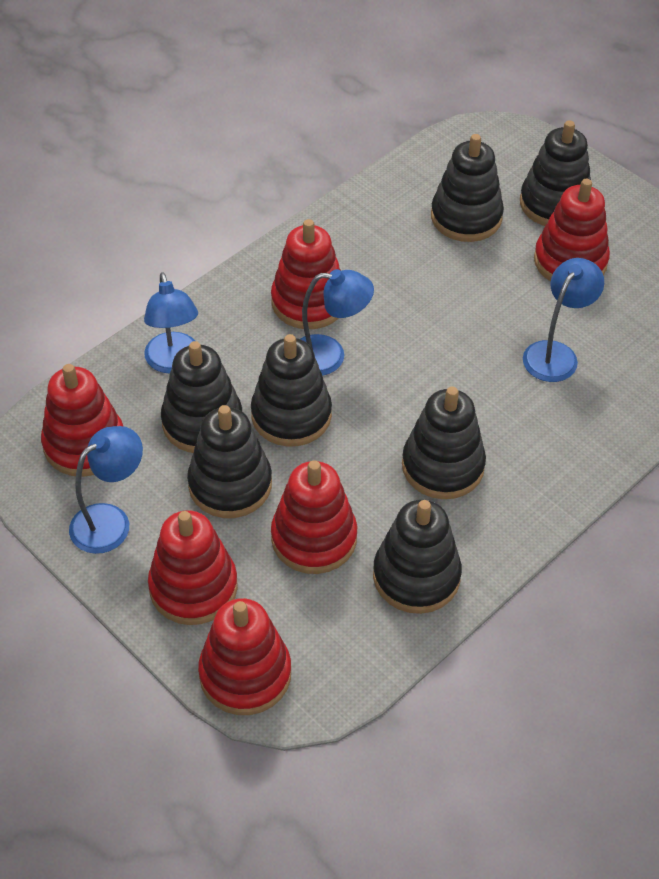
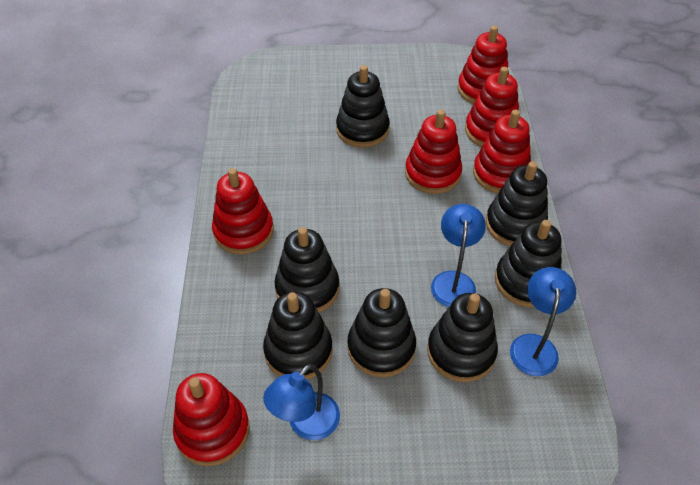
blue lamp: [69,426,143,554] [144,272,198,373] [301,269,374,376] [523,258,604,382] = 4 -> [263,364,340,440] [431,204,486,307] [510,267,576,376] = 3

